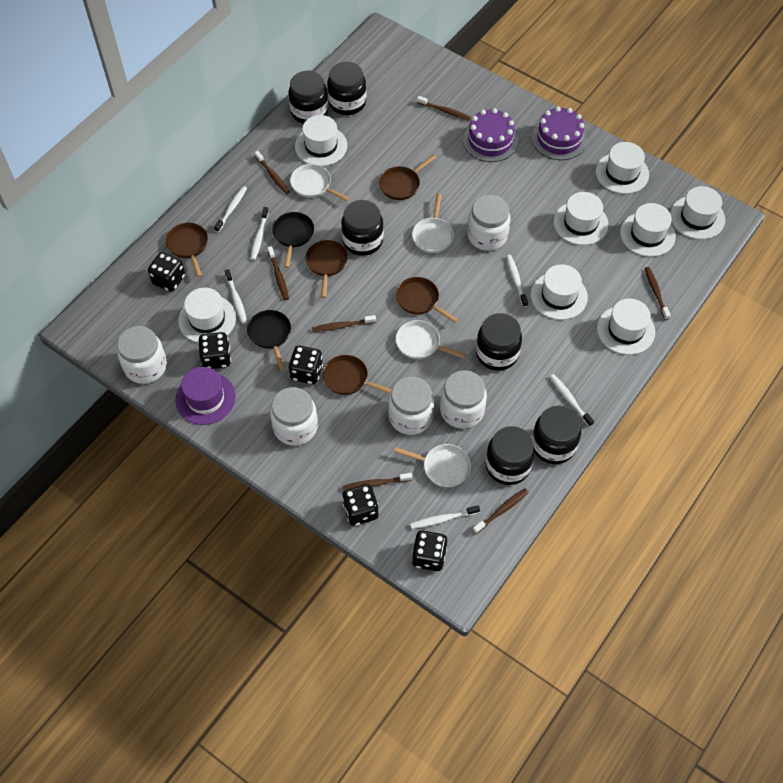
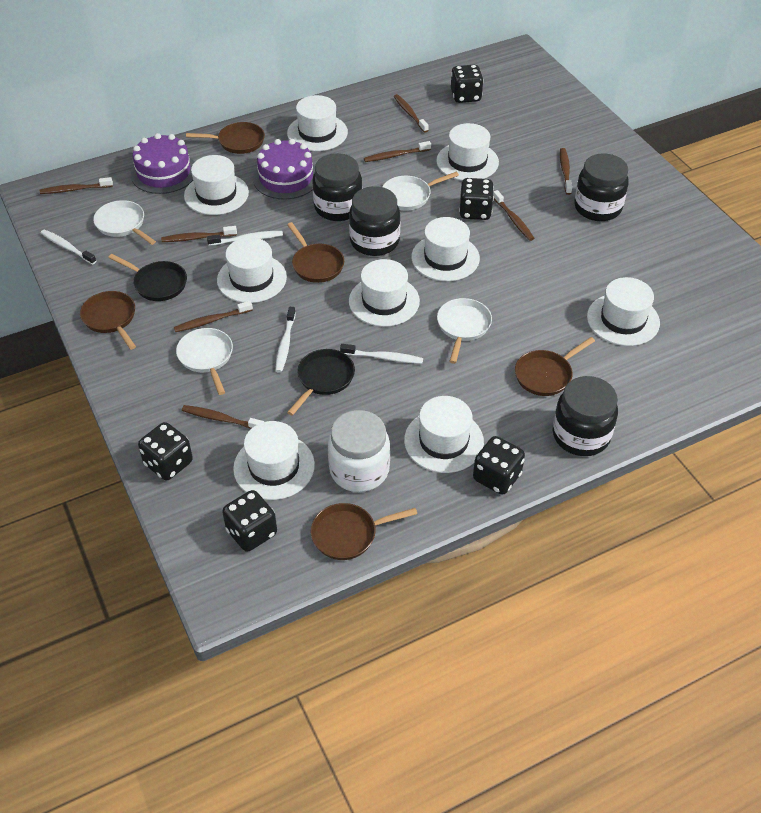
black jar: [288,71,329,124] [327,62,366,115] [341,200,384,256] [476,313,522,371] [486,426,535,485] [532,406,581,464] = 6 -> [312,153,362,221] [349,186,401,256] [553,376,618,456] [574,153,629,221] = 4
brown toothbrush: [255,151,290,194] [268,246,289,300] [312,315,376,332] [343,473,412,491] [417,96,471,121] [473,488,528,534] [645,267,671,320] = 7 -> [40,177,113,194] [161,226,237,242] [174,301,253,332] [182,405,264,429] [364,141,431,162] [393,94,429,133] [493,190,534,241] [560,148,572,195] = 8
purple hat: [175,367,236,425] = 1 -> none = 0
white hat: [178,288,236,343] [295,115,347,166] [531,264,588,320] [554,192,608,245] [596,142,649,194] [597,298,655,355] [620,203,676,257] [670,186,725,239] = 8 -> [184,155,249,215] [217,237,287,303] [233,421,315,500] [287,95,348,151] [349,259,420,327] [404,396,484,473] [411,217,480,281] [436,123,499,181] [587,277,660,346] = 9
white jar: [117,326,167,384] [270,387,318,446] [388,377,434,435] [440,370,487,429] [467,195,510,251] = 5 -> [328,410,390,492] = 1
white toothbrush: [214,186,247,232] [225,269,247,324] [250,207,269,260] [410,505,480,529] [506,255,528,307] [550,374,594,427] = 6 -> [41,229,96,265] [207,231,283,246] [275,307,296,373] [340,344,423,364] = 4

